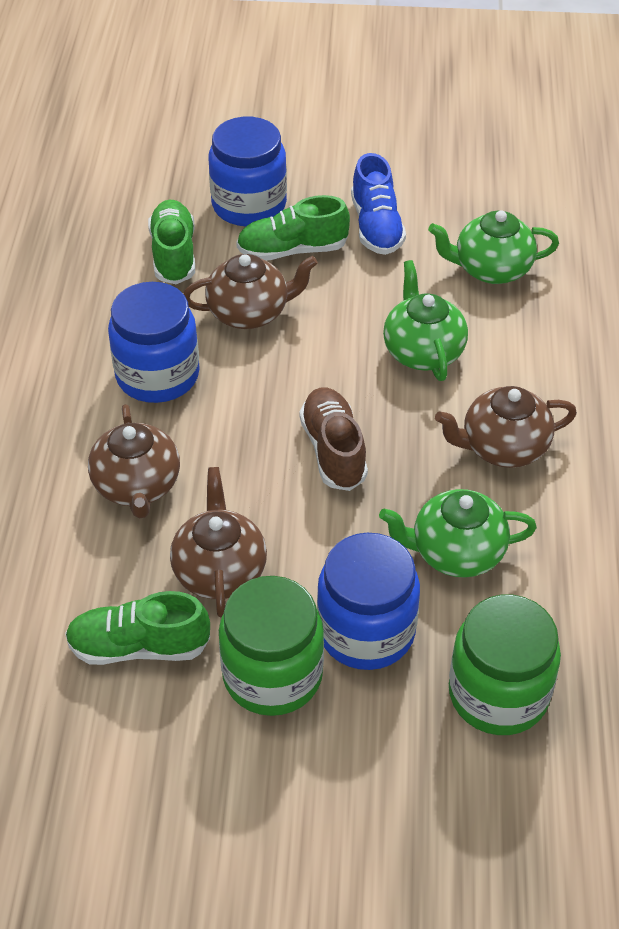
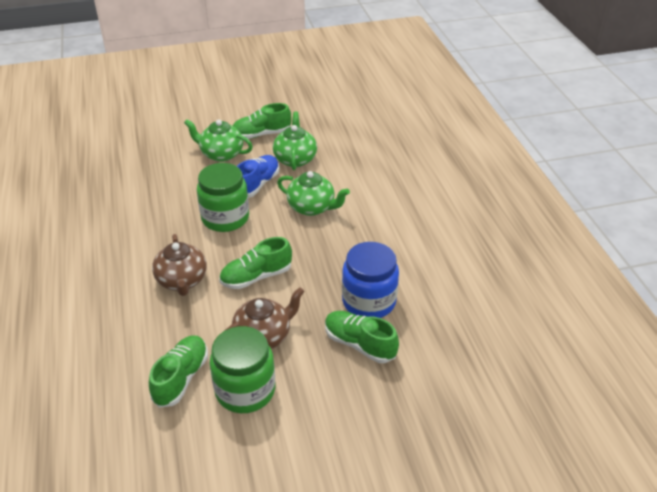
blue jar: [108,282,200,403] [209,117,287,226] [317,533,420,670] = 3 -> [342,242,399,318] = 1
brown shoe: [299,388,368,491] = 1 -> none = 0
brown teapot: [88,404,180,518] [170,467,267,617] [183,254,318,329] [435,386,577,468] = 4 -> [152,234,207,296] [226,287,305,349] = 2
green shoe: [65,591,210,665] [148,200,195,284] [236,195,350,261] = 3 -> [149,336,208,408] [219,237,292,289] [232,103,291,139] [325,311,399,363] = 4

